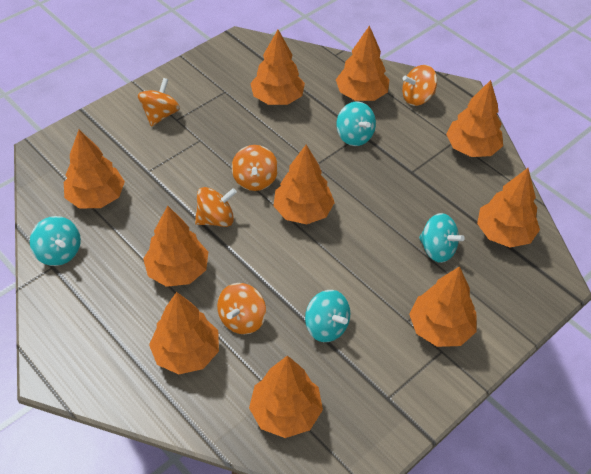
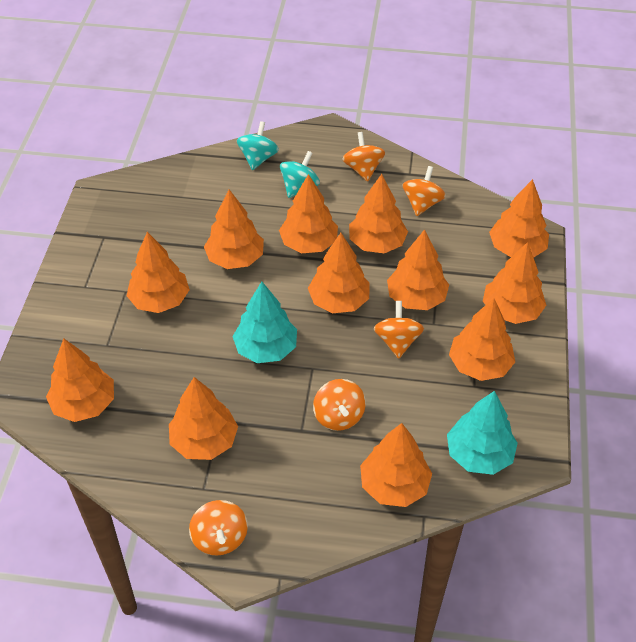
orange tree: [64,130,125,208] [143,206,208,287] [149,292,219,374] [249,355,323,438] [250,30,305,105] [273,145,335,224] [336,25,389,101] [409,266,477,347] [446,80,503,157] [477,168,540,247] = 10 -> [46,338,114,422] [126,232,190,313] [169,377,238,460] [204,189,264,269] [279,174,338,253] [308,233,370,313] [349,174,408,253] [360,423,432,507] [387,229,449,310] [449,298,515,381] [483,242,547,324] [489,179,549,257] = 12
turquoise spinning top: [30,216,81,266] [305,290,350,342] [336,102,376,146] [419,213,465,263] = 4 -> [237,121,279,170] [280,151,320,198] = 2
turquoise tree: none = 0 -> [232,282,297,363] [447,391,518,475] = 2

